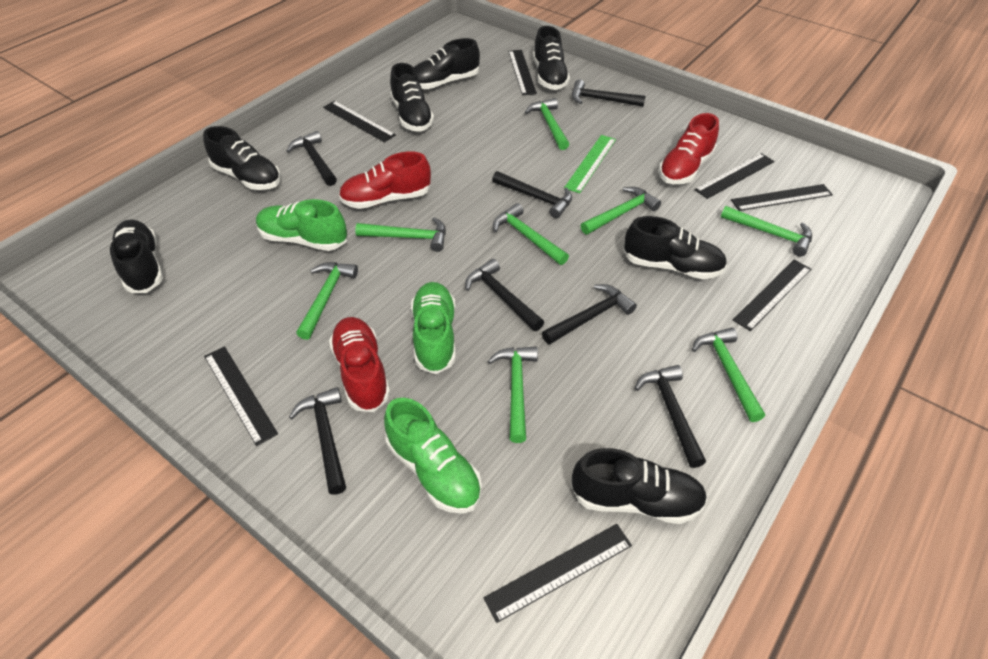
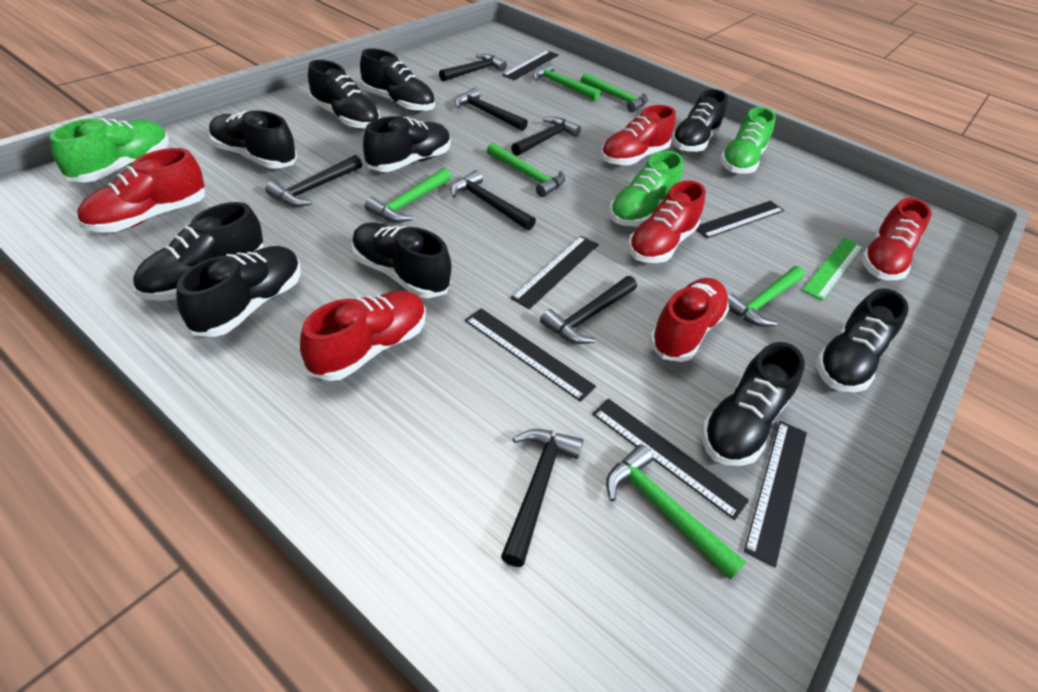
black ruler: [204,346,278,446] [323,101,396,142] [483,524,632,623] [508,50,537,95] [695,153,774,199] [731,184,833,211] [733,260,811,331] = 7 -> [465,308,596,402] [502,51,559,80] [510,236,599,309] [592,398,749,520] [696,201,784,239] [744,421,807,567] = 6
black shoe: [110,219,163,293] [203,126,281,190] [390,63,434,132] [414,38,480,89] [533,26,570,90] [571,448,707,524] [623,216,727,279] = 7 -> [133,202,264,301] [176,246,301,337] [209,110,297,169] [308,60,380,129] [351,222,451,298] [360,48,435,112] [363,116,451,172] [671,89,728,152] [701,342,805,466] [816,288,909,392] = 10
green hammer: [296,262,358,340] [355,217,446,252] [488,346,538,443] [493,203,569,265] [525,98,569,150] [580,187,661,235] [692,328,765,422] [721,206,812,257] = 8 -> [365,168,451,222] [487,143,565,197] [533,63,600,101] [581,73,648,112] [606,445,746,580] [728,266,805,327] = 6
red shoe: [329,317,390,412] [339,152,431,209] [659,113,719,184] = 3 -> [77,148,205,233] [300,291,426,381] [601,105,676,165] [628,180,706,263] [649,278,729,362] [861,198,932,280] = 6

